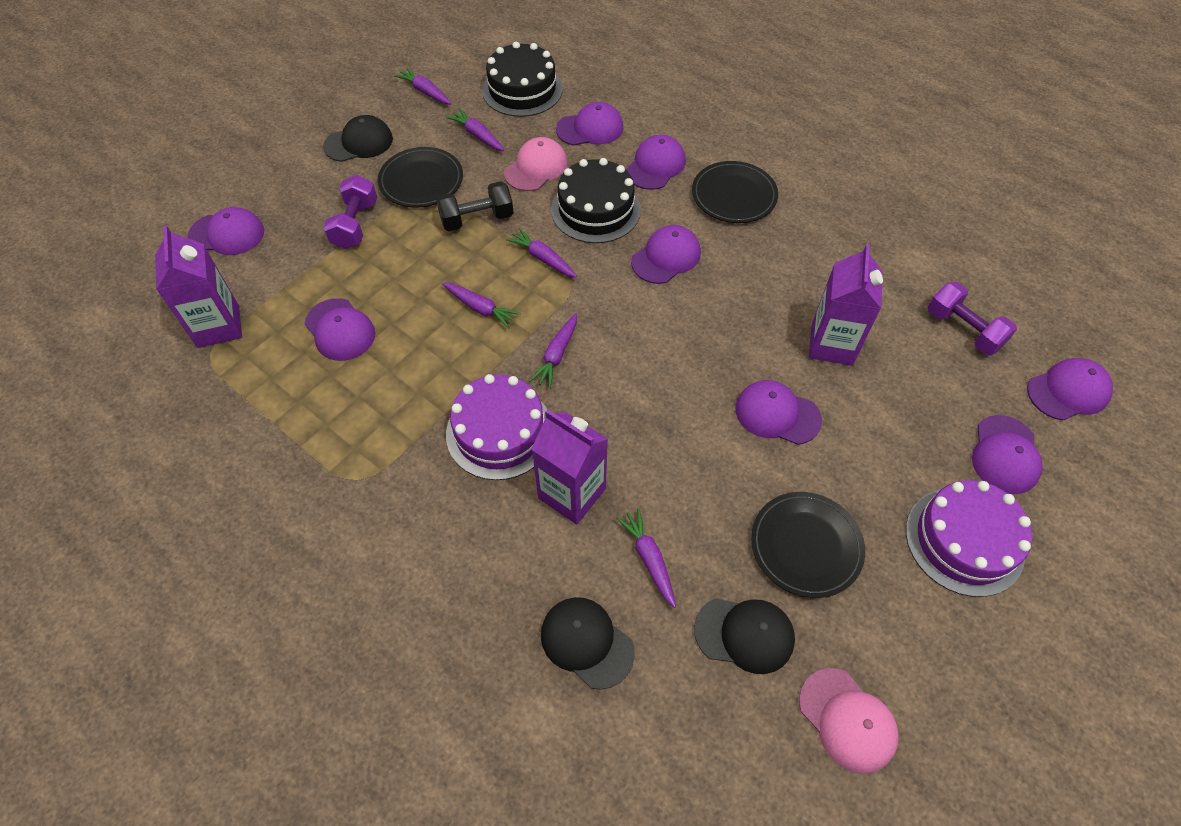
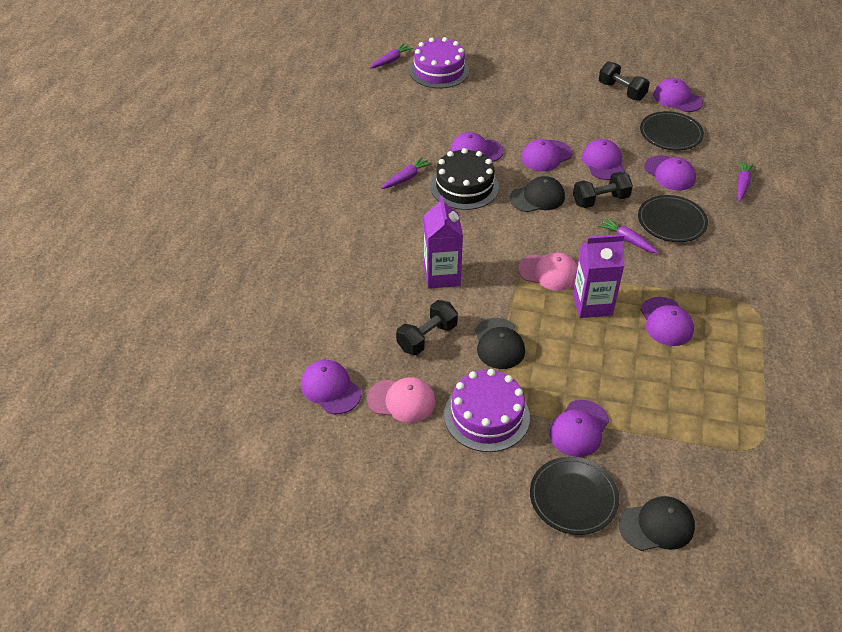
black cake: [482,42,563,117] [551,158,641,243] = 2 -> [430,148,499,210] = 1
black dumbbell: [436,181,514,231] = 1 -> [396,300,458,355] [573,172,633,208] [599,61,650,101] = 3
purple carrot: [394,67,452,105] [442,282,521,329] [446,108,504,151] [506,228,577,278] [529,313,577,388] [616,508,676,608] = 6 -> [370,43,413,69] [381,157,432,189] [598,217,659,253] [737,161,754,202] = 4
purple carton: [155,226,242,348] [531,409,608,524] [808,244,883,366] = 3 -> [424,196,463,289] [572,234,624,318] = 2
purple dumbbell: [323,175,377,249] [928,282,1017,355] = 2 -> none = 0

